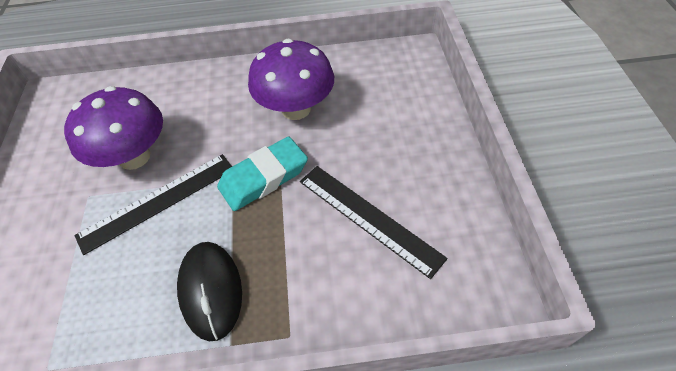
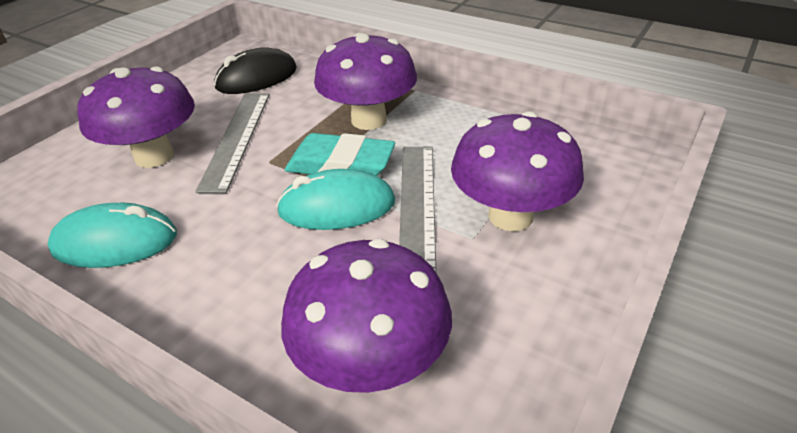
black ruler: [74,154,232,255] [300,166,448,279] = 2 -> none = 0
grey ruler: none = 0 -> [195,93,270,193] [399,146,437,273] = 2
purple mushroom: [64,86,163,170] [248,39,334,120] = 2 -> [77,66,195,168] [281,239,452,393] [314,33,417,130] [451,111,584,231] = 4
turquoise mouse: none = 0 -> [48,203,177,268] [276,169,395,230] = 2

